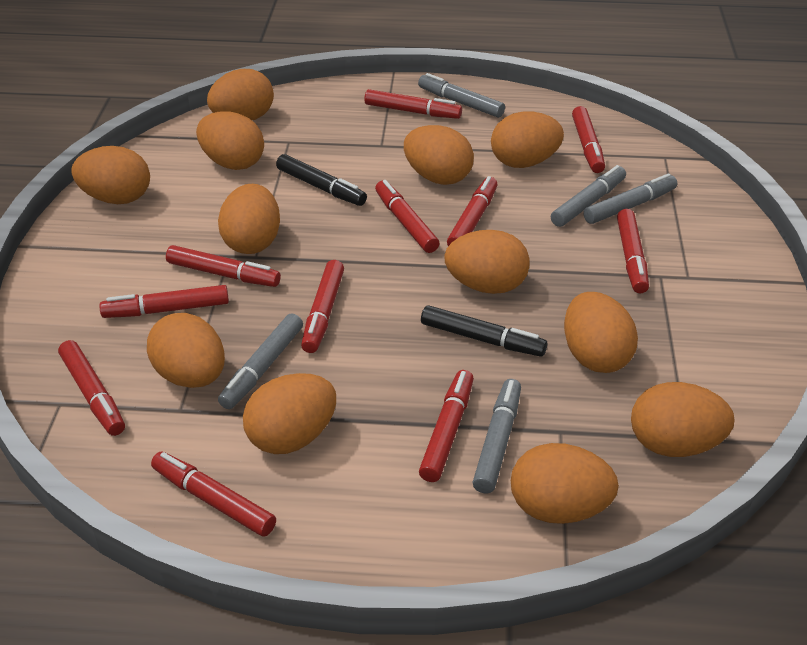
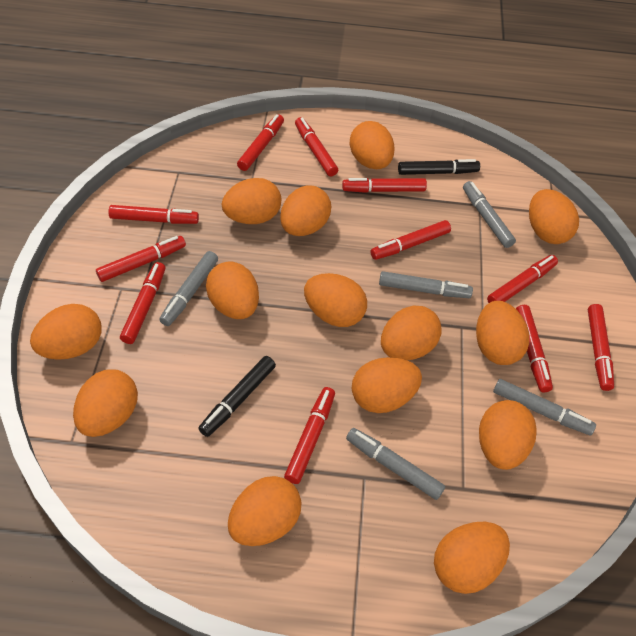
orange egg: [71,146,150,204] [147,313,225,388] [196,111,264,170] [207,69,274,121] [218,184,280,254] [243,373,336,454] [404,125,474,185] [444,230,530,294] [491,111,564,168] [511,443,619,524] [564,292,638,373] [631,382,735,457] = 12 -> [30,304,101,360] [73,369,138,437] [206,262,259,319] [222,178,281,224] [228,476,301,546] [280,186,331,236] [304,273,367,327] [349,121,395,169] [352,357,422,413] [381,305,442,360] [434,522,510,594] [476,301,529,365] [479,400,537,470] [529,189,579,244] = 14

